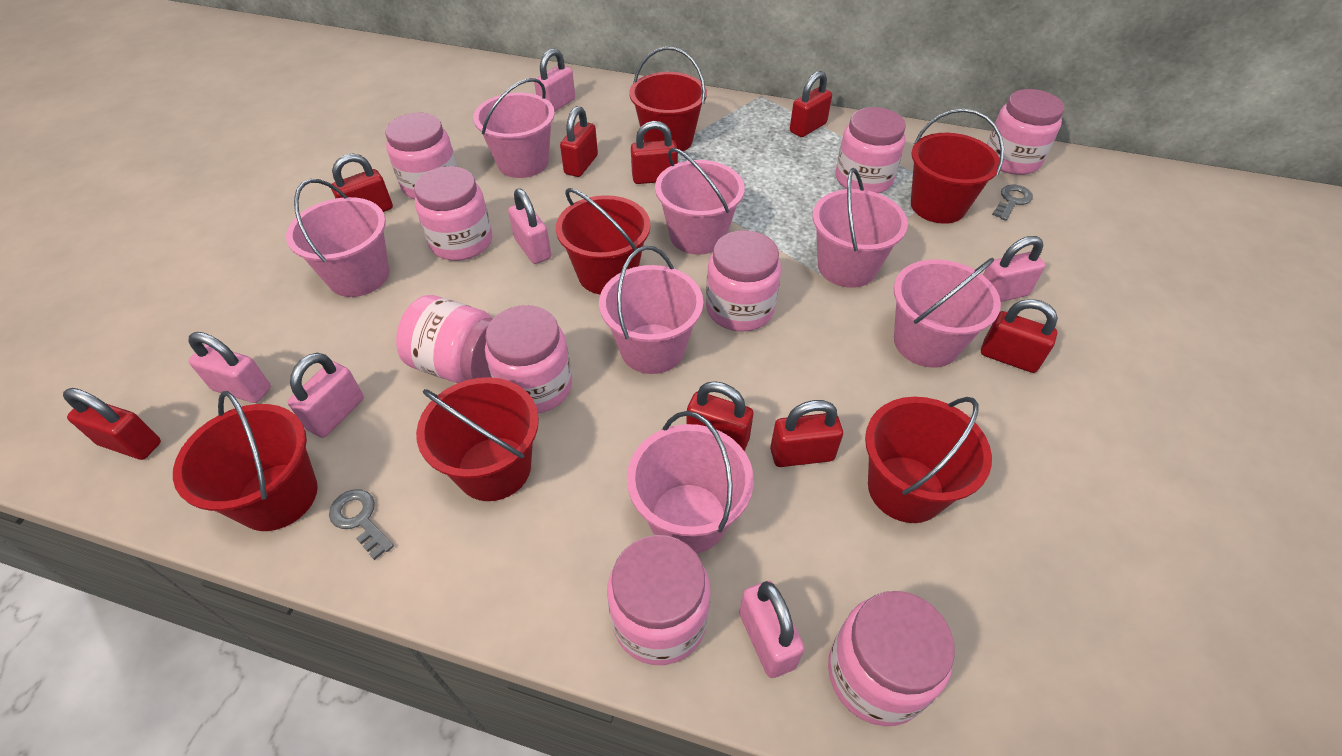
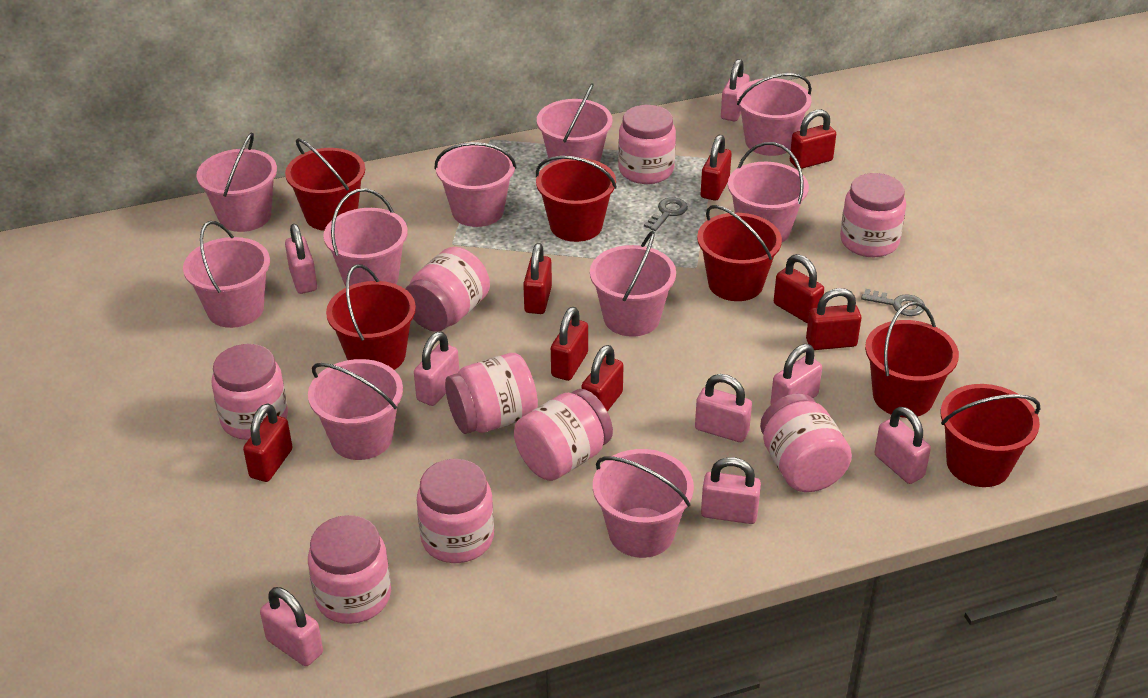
pink bucket: [286,179,389,297] [473,78,555,178] [599,246,703,374] [627,411,754,554] [655,148,745,255] [813,168,908,288] [894,258,1001,368] = 7 -> [183,221,270,328] [196,133,277,232] [308,359,403,460] [323,188,408,286] [435,142,516,227] [537,83,613,163] [590,231,676,337] [593,449,694,558] [728,142,809,242] [736,73,812,156] = 10
pink padlock: [188,332,271,403] [288,353,364,438] [508,189,552,264] [534,48,575,112] [739,581,805,678] [983,236,1045,302] = 6 -> [260,587,323,666] [285,224,317,294] [414,332,459,406] [695,374,752,442] [701,457,761,524] [721,59,749,121] [770,344,822,405] [875,407,931,484] = 8

